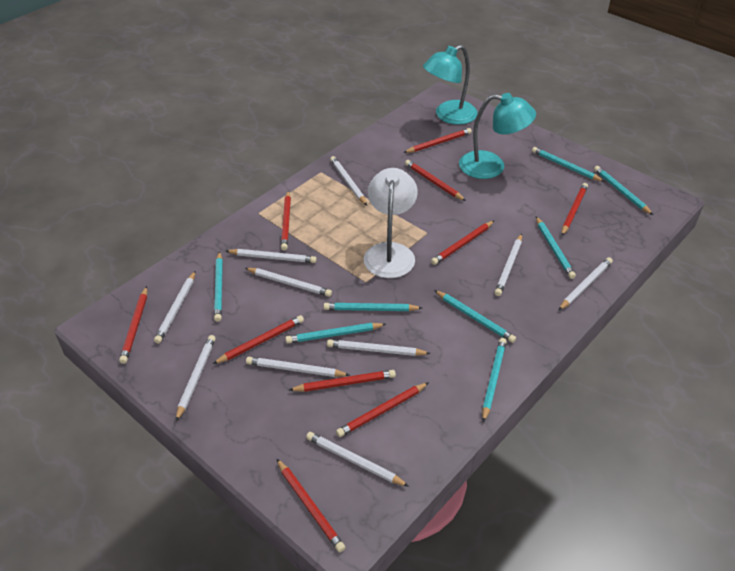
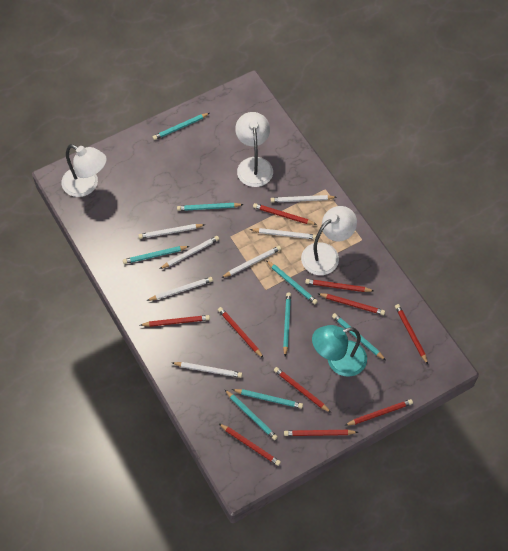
turquoise lamp: [423,45,478,125] [459,93,536,179] = 2 -> [312,325,367,377] = 1
white lamp: [364,168,418,278] = 1 -> [61,144,107,197] [235,112,273,187] [301,206,357,275] = 3
white pencil: [154,271,196,344] [176,335,216,421] [226,249,316,263] [245,268,332,297] [246,357,350,377] [306,432,409,487] [327,339,431,356] [330,156,367,205] [495,234,522,296] [559,257,613,310] = 10 -> [138,224,205,239] [147,277,213,301] [160,236,219,269] [172,362,242,378] [221,246,281,278] [250,228,317,240] [271,195,336,203] = 7

